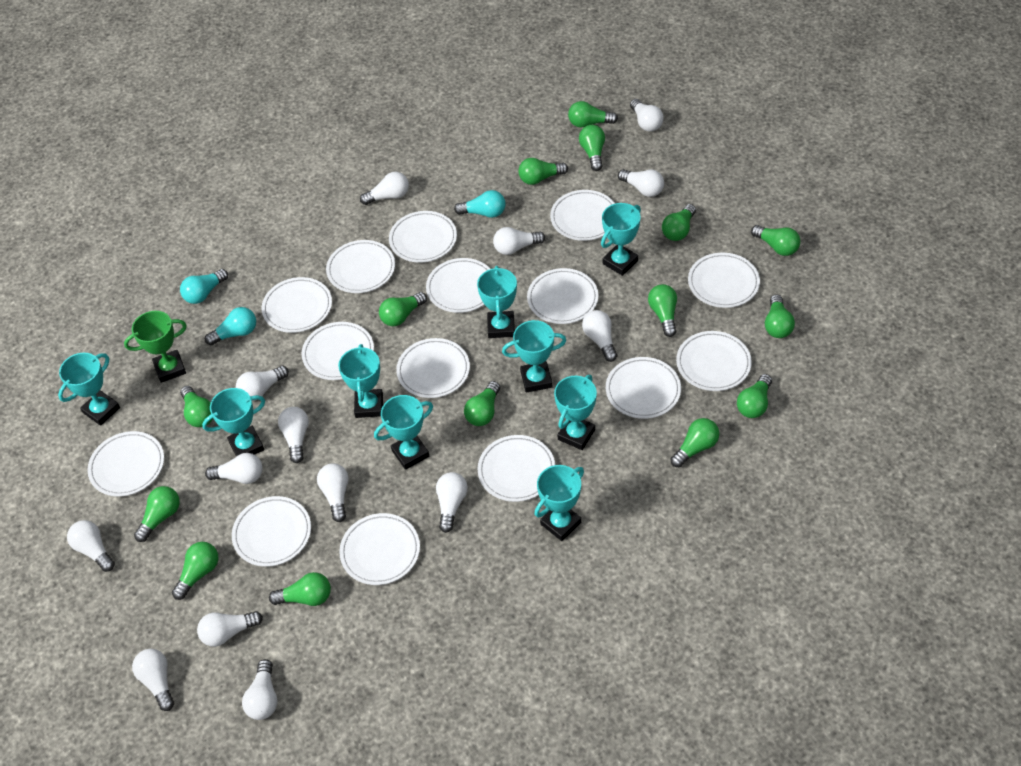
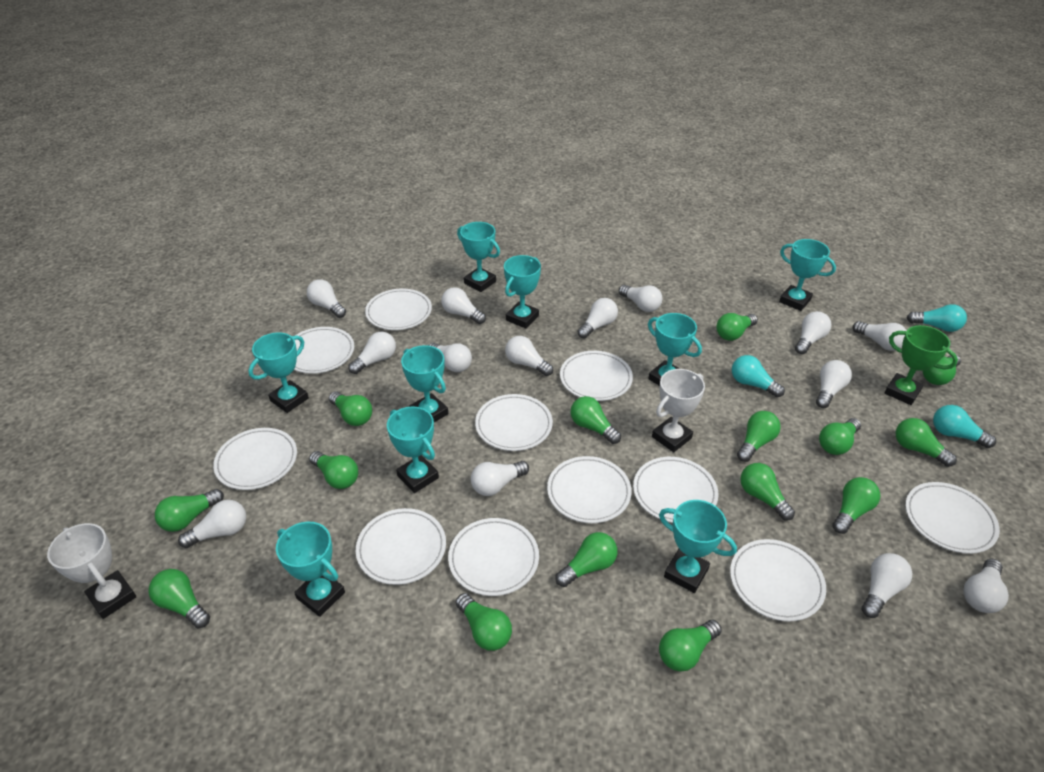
white plate: [87,431,164,497] [232,496,311,567] [262,277,332,333] [301,322,374,380] [326,240,395,293] [339,513,420,585] [389,211,457,263] [396,338,470,398] [426,258,490,313] [478,435,555,502] [527,268,598,324] [550,190,615,241] [606,357,681,419] [676,331,752,391] [688,253,760,308] = 15 -> [213,428,297,490] [294,327,354,374] [356,508,446,585] [365,289,432,330] [448,518,539,596] [475,394,553,451] [547,456,632,523] [560,351,633,401] [633,457,718,523] [730,539,826,621] [905,482,1000,554] = 11
white trophy: none = 0 -> [47,523,136,619] [652,369,705,452] = 2

